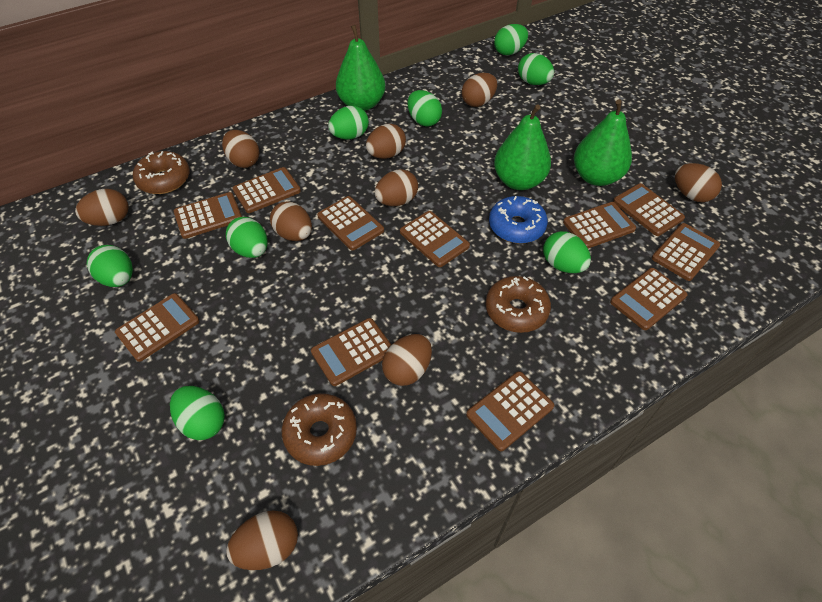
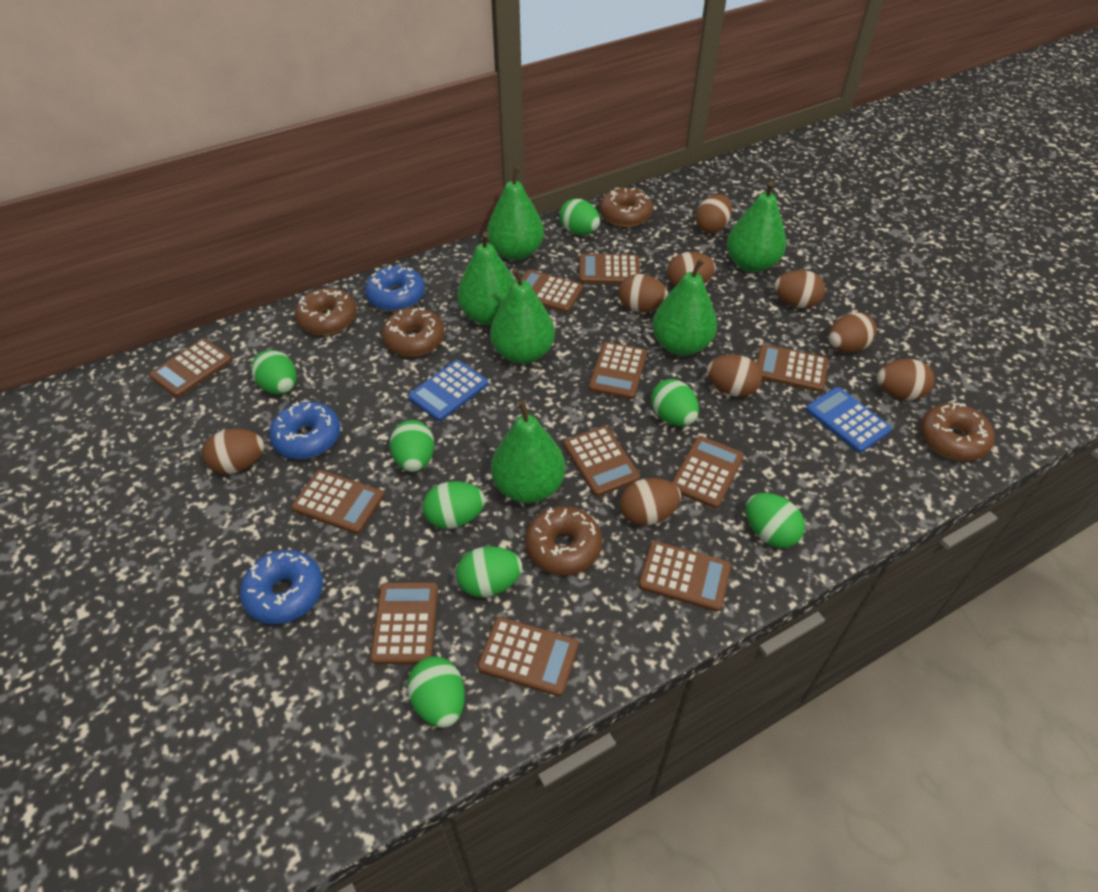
blue calculator: none = 0 -> [408,360,488,421] [806,387,892,453] = 2
blue donut: [489,196,548,244] = 1 -> [240,550,323,625] [269,402,341,459] [365,266,425,311] = 3
brown donut: [133,151,190,194] [282,393,357,466] [485,276,551,333] = 3 -> [295,288,357,335] [382,307,445,357] [525,506,602,575] [600,188,653,227] [920,403,995,461] = 5
green pear: [336,25,385,111] [494,104,551,190] [574,99,632,186] = 3 -> [457,232,515,325] [487,166,544,260] [490,268,555,364] [491,401,565,503] [652,259,717,356] [727,181,787,272] = 6

